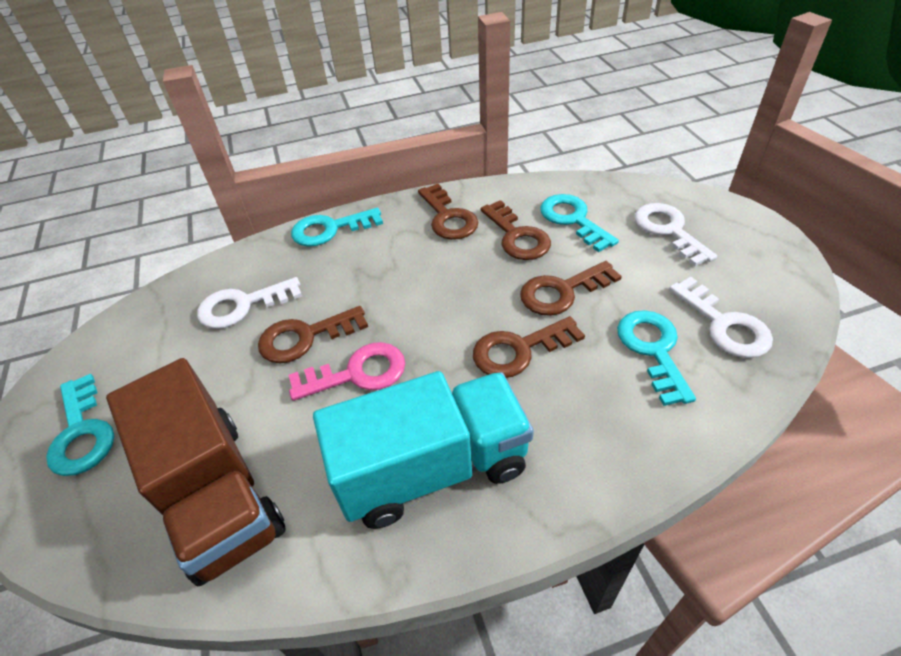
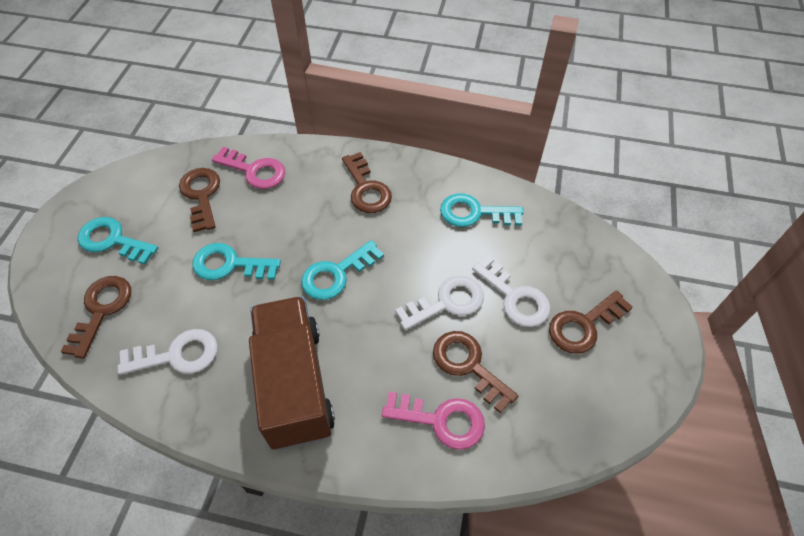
pink key: [289,342,405,401] = 1 -> [212,147,285,189] [382,392,485,450] = 2
turquoise truck: [313,371,534,529] = 1 -> none = 0

